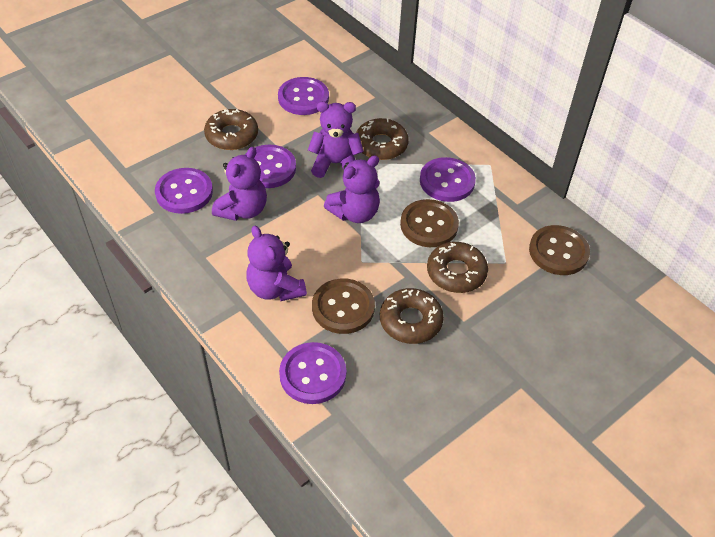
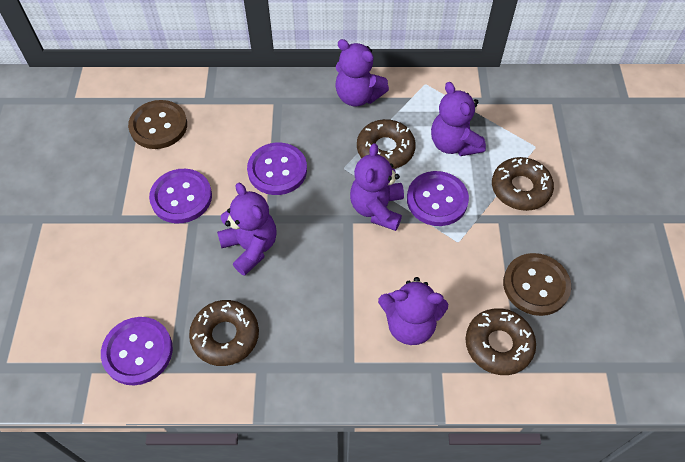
brown button: [312,279,375,334] [400,199,459,247] [529,225,590,275] = 3 -> [128,100,187,149] [503,253,571,316] = 2
purple button: [155,168,213,214] [245,145,296,188] [278,77,329,115] [279,342,346,404] [420,157,476,202] = 5 -> [101,317,173,385] [149,169,212,224] [247,143,307,195] [407,171,469,226] = 4
purple teddy bear: [212,147,267,221] [246,226,307,301] [308,101,364,178] [324,155,380,223] = 4 -> [217,183,277,276] [335,39,389,107] [350,143,404,231] [378,277,448,345] [431,82,486,156] = 5

